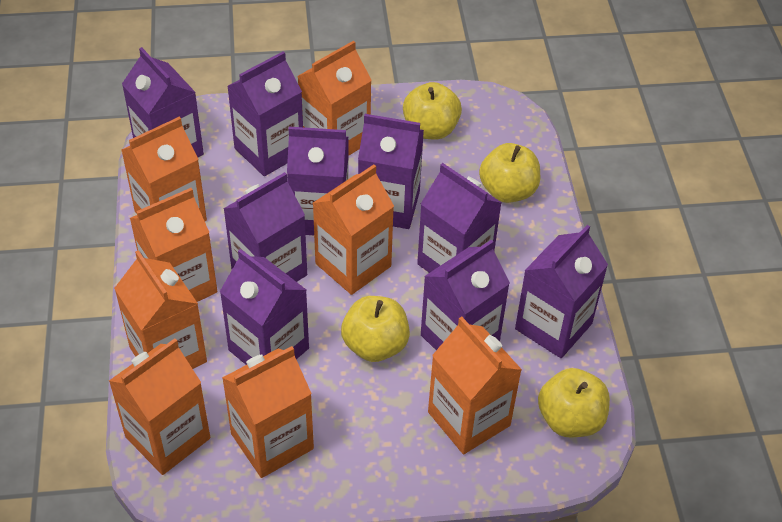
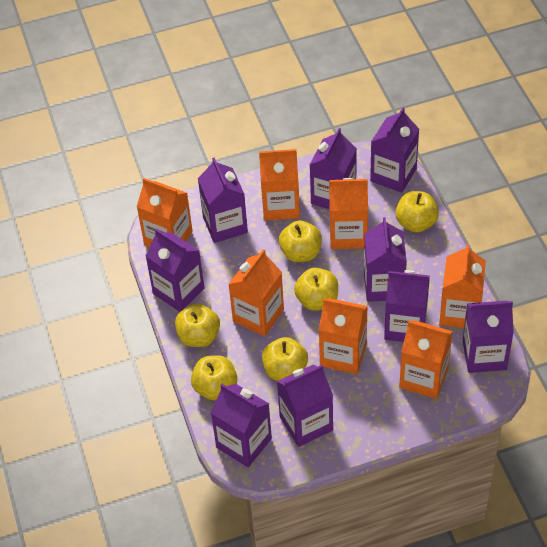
orange carton: [109,338,210,475] [114,250,207,369] [122,117,207,221] [130,188,217,302] [222,346,314,478] [297,41,372,156] [313,165,394,295] [428,317,522,454] = 8 -> [137,178,193,247] [228,249,284,336] [259,149,300,221] [319,298,368,374] [329,178,368,249] [399,320,453,399] [439,244,486,328] = 7
yellow apple: [341,296,410,362] [403,82,462,140] [479,143,540,203] [538,368,610,438] = 4 -> [175,304,220,347] [191,355,237,400] [262,337,308,381] [279,221,322,262] [294,268,338,311] [395,191,439,233] = 6

